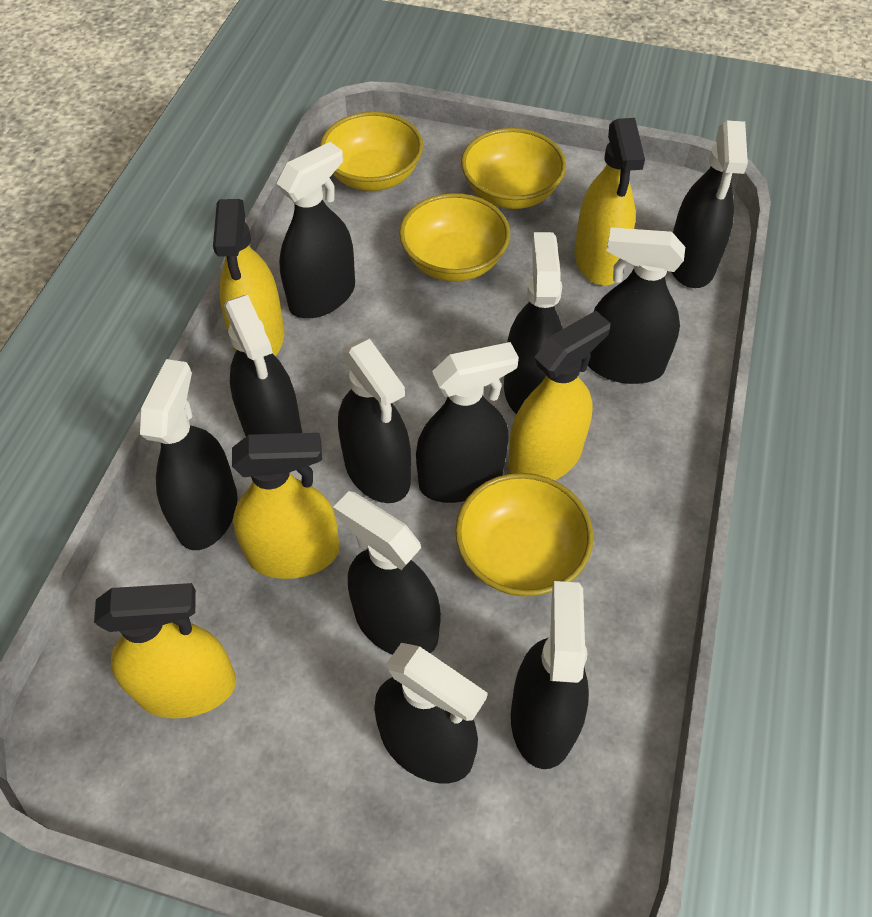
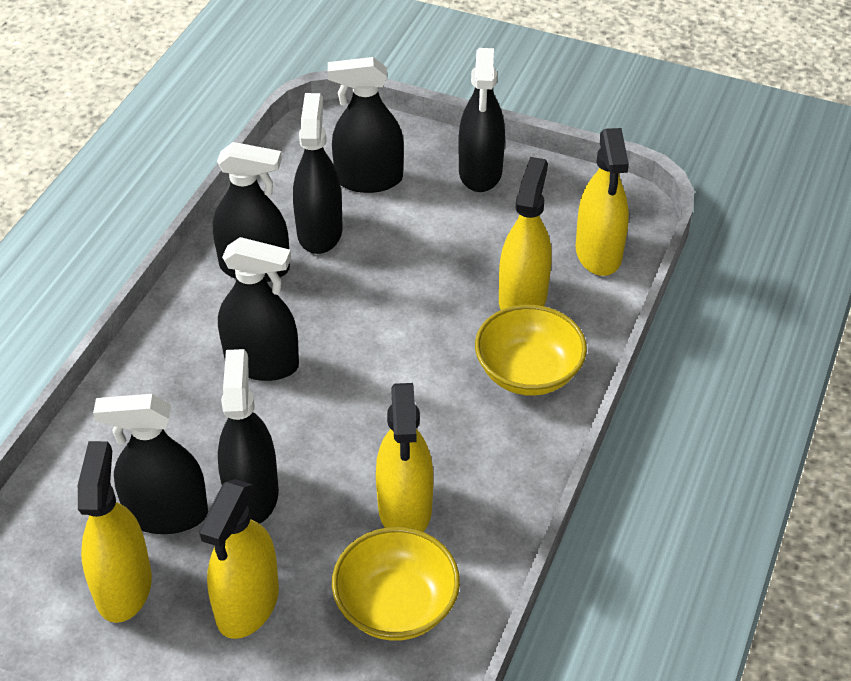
black spray bottle: [140,359,238,550] [224,295,302,436] [276,142,355,318] [333,491,441,655] [338,338,411,503] [374,643,487,783] [416,342,519,503] [504,232,563,414] [511,581,589,769] [588,227,685,384] [672,120,748,288] = 11 -> [93,394,208,534] [213,142,290,282] [218,237,299,381] [218,349,279,524] [293,93,343,254] [328,57,404,193] [458,48,505,192] = 7
yellow bowl: [320,112,423,191] [399,193,510,282] [455,473,593,597] [461,128,566,209] = 4 -> [332,527,460,641] [475,305,587,396] = 2

